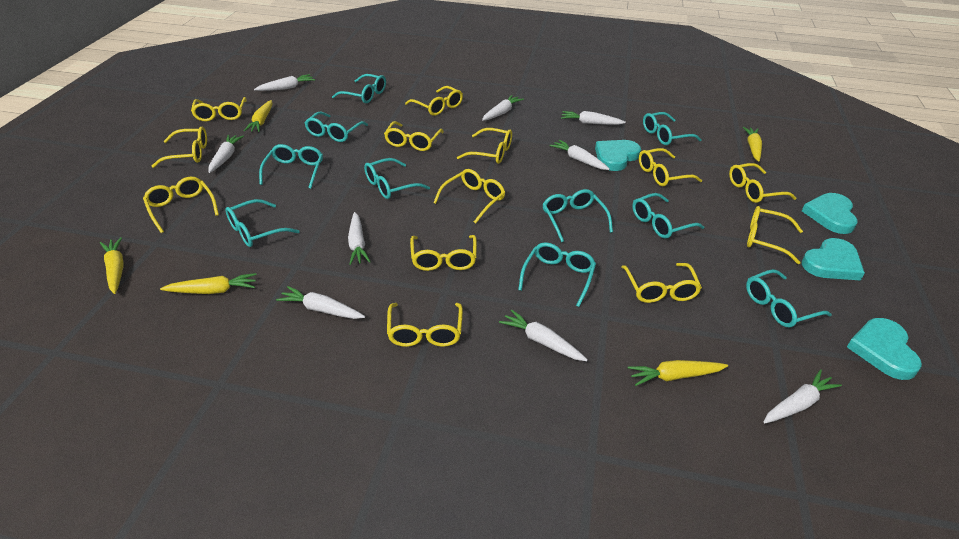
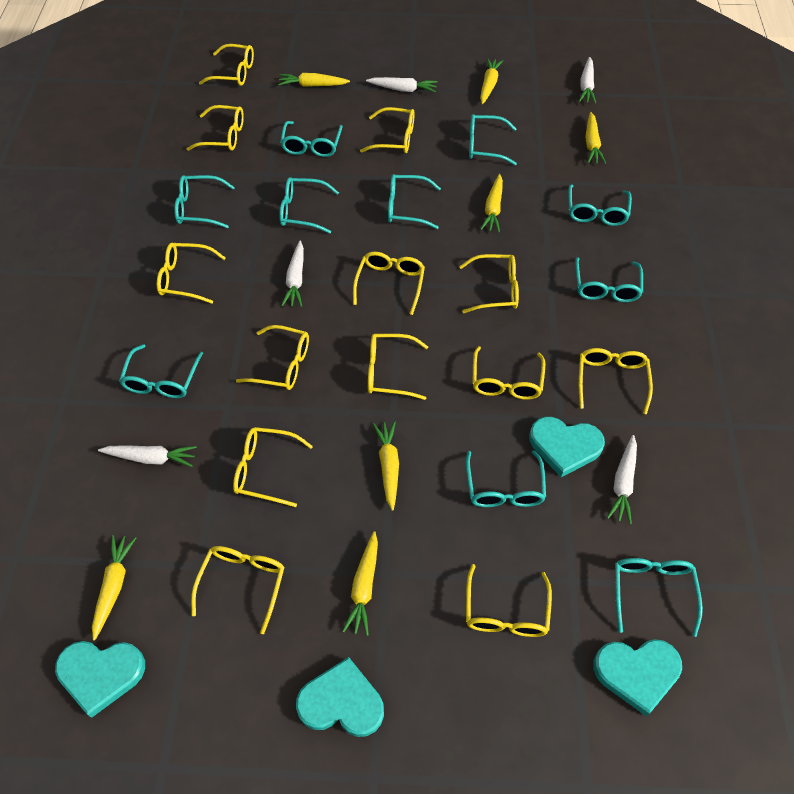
white carrot: [209,135,244,173] [254,74,315,91] [276,286,365,319] [348,212,371,265] [482,95,524,121] [499,309,588,361] [549,140,610,170] [561,111,626,125] [763,369,842,423] = 9 -> [98,445,197,467] [281,241,304,307] [366,77,438,93] [579,57,596,104] [607,435,637,524] = 5
yellow carrot: [100,237,124,294] [160,273,256,294] [244,100,272,132] [628,360,728,386] [742,127,762,162] = 5 -> [92,535,136,641] [278,73,350,87] [342,531,378,636] [373,421,399,511] [480,58,503,104] [480,174,503,232] [585,112,606,164] = 7

